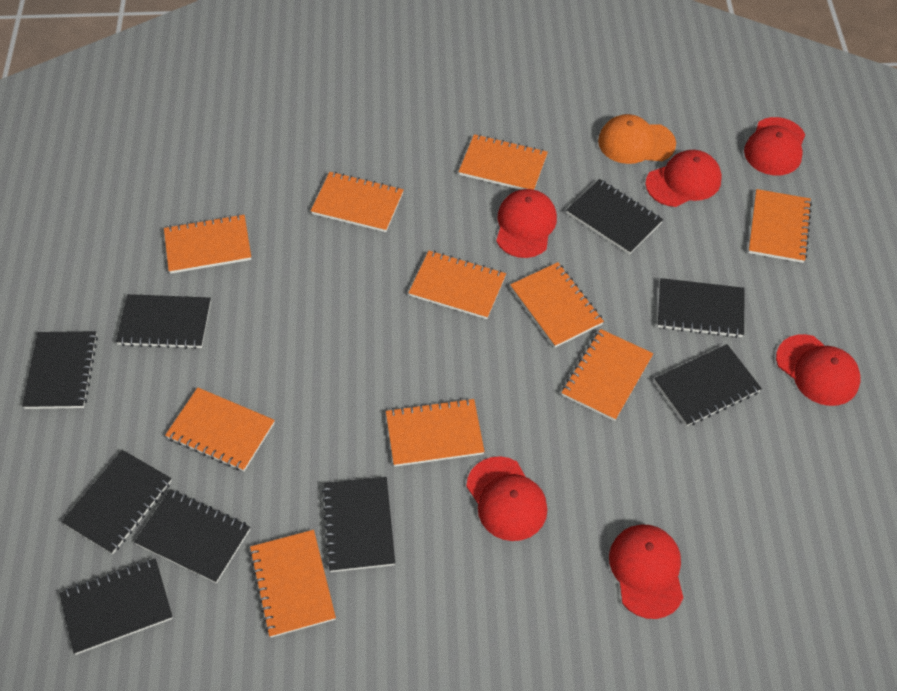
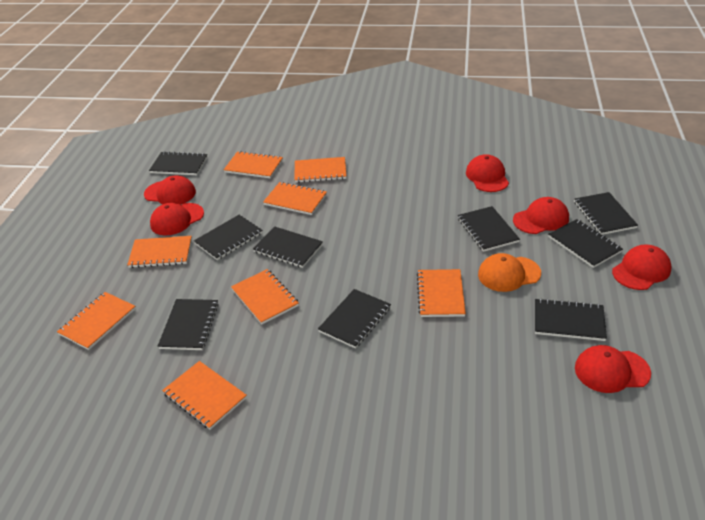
orange notebook: [164,214,251,274] [165,387,275,471] [249,530,336,638] [311,172,404,232] [386,398,485,467] [408,251,506,319] [458,134,548,190] [510,262,604,347] [561,329,653,421] [748,189,812,263] = 10 -> [57,292,136,350] [127,236,192,268] [162,361,247,430] [224,151,283,178] [231,269,299,324] [263,182,327,215] [294,157,346,183] [417,269,466,317] = 8

